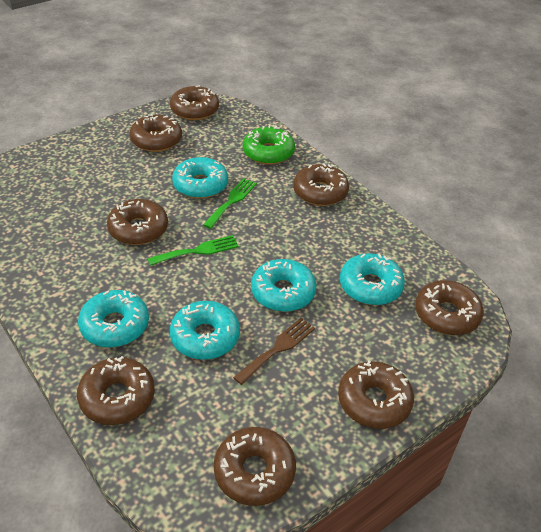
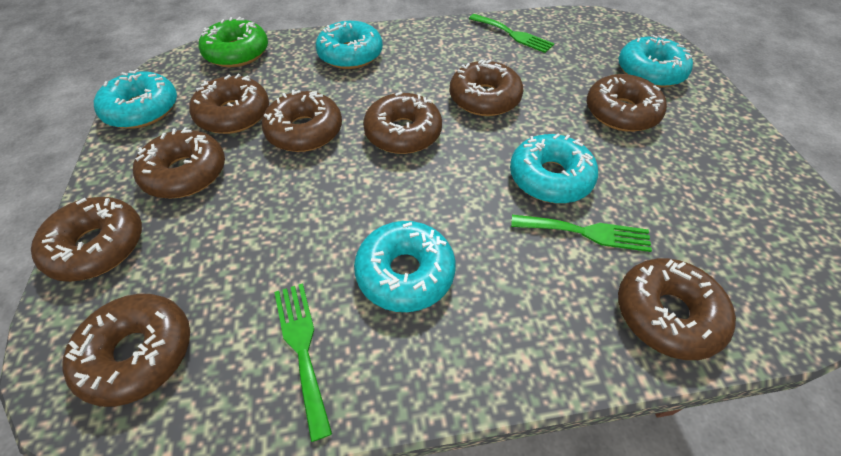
brown donut: [77,356,155,425] [107,199,168,245] [130,113,182,152] [170,85,219,120] [214,427,296,506] [293,163,349,206] [338,361,414,429] [415,280,483,335] = 8 -> [31,197,142,282] [62,294,190,407] [133,127,225,199] [189,74,269,134] [262,90,342,152] [363,92,442,154] [450,59,523,116] [587,74,667,132] [618,258,736,360] = 9
brown fork: [233,318,315,385] = 1 -> none = 0
green fork: [148,235,239,266] [203,178,257,229] = 2 -> [274,283,332,442] [469,14,554,53] [511,215,652,252] = 3

